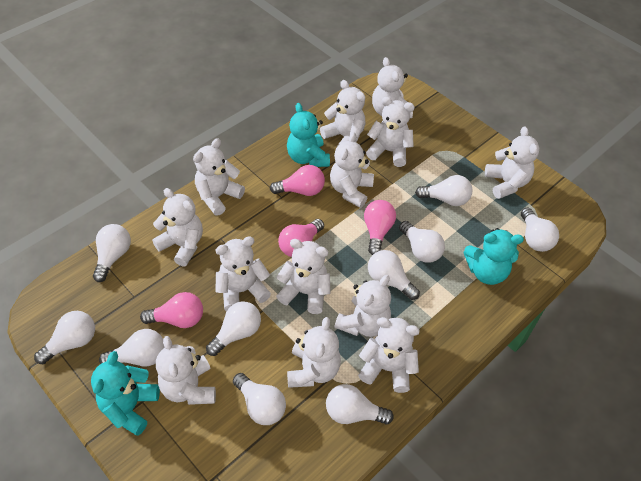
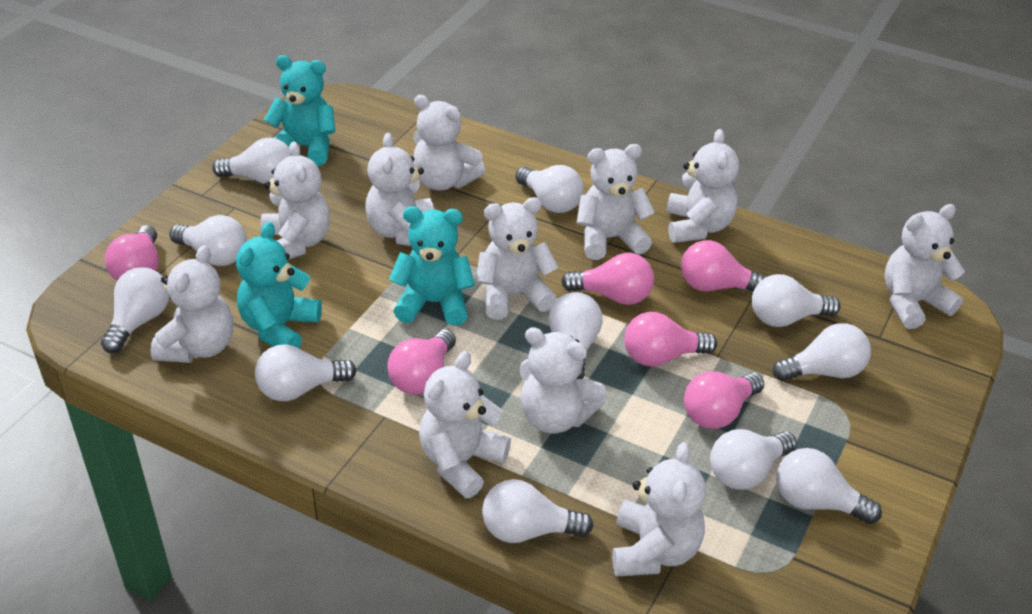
pink light bulb: [140,292,203,328] [270,165,325,196] [278,219,324,257] [364,200,396,255] = 4 -> [105,225,159,281] [387,329,456,395] [561,253,654,305] [624,312,717,367] [681,240,767,292] [684,371,764,429] = 6
white light bulb: [34,311,95,364] [93,224,131,282] [99,329,165,367] [206,301,261,356] [233,373,286,425] [326,384,394,424] [368,250,420,300] [399,221,445,263] [415,175,473,206] [521,208,559,252] = 10 -> [101,267,169,353] [170,215,247,266] [212,137,291,184] [255,344,357,401] [482,479,593,543] [515,165,584,213] [549,292,603,379] [710,429,797,490] [752,274,841,327] [773,323,871,381] [776,448,882,524] = 11
white teddy bear: [152,188,203,267] [156,336,216,405] [193,138,245,216] [215,236,271,312] [276,239,331,314] [287,317,341,388] [320,80,366,147] [330,132,374,208] [334,275,391,337] [358,317,420,393] [366,97,415,167] [372,57,413,118] [485,127,539,199] = 13 -> [151,245,233,363] [260,141,330,260] [365,133,434,246] [413,95,485,191] [419,351,511,498] [476,197,559,320] [519,327,606,434] [577,144,655,260] [612,442,706,577] [667,129,739,243] [884,204,965,329] = 11

